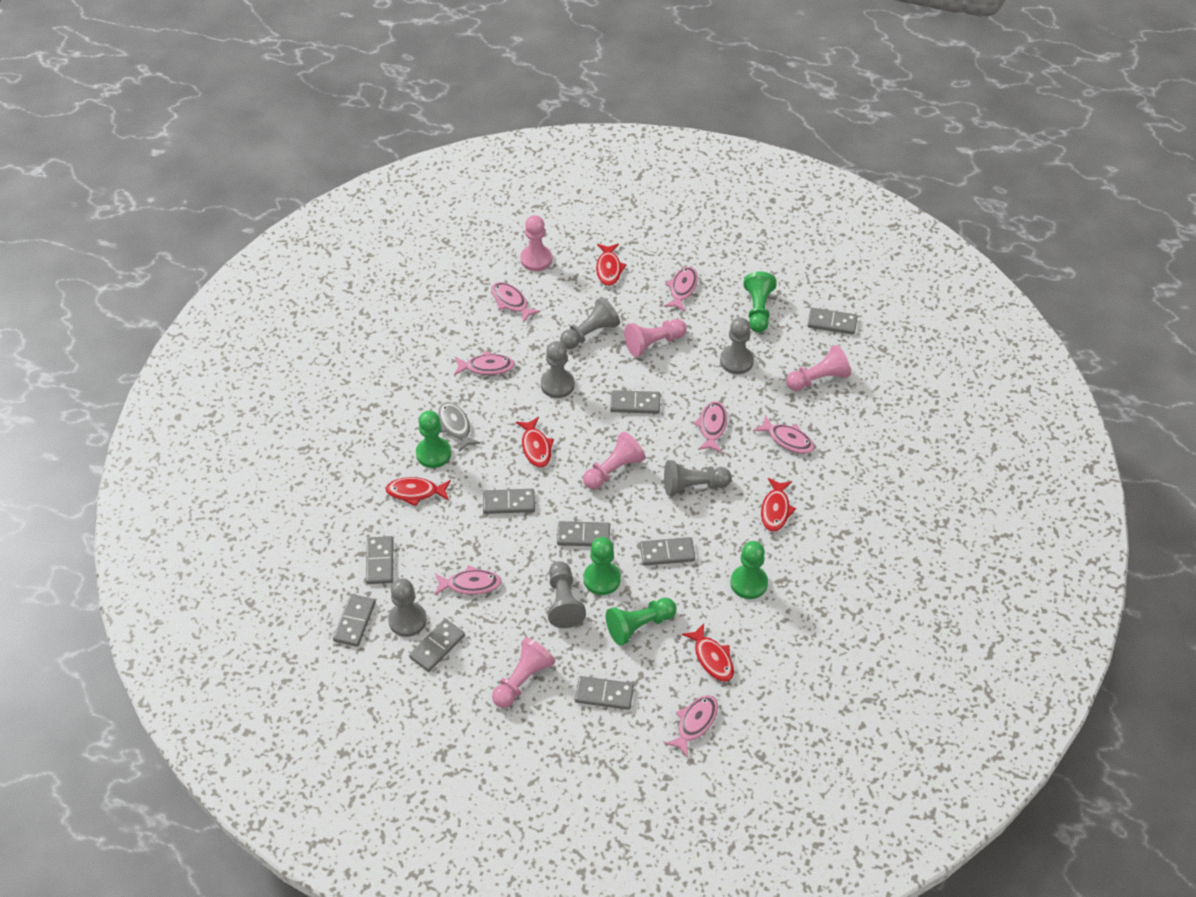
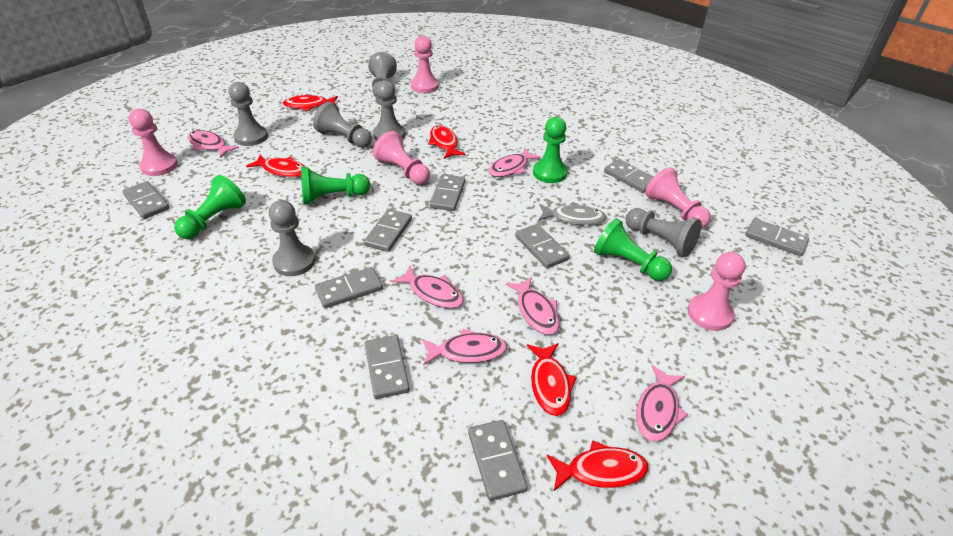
green pawn: [416,411,451,468] [584,537,621,595] [606,598,676,645] [730,541,768,599] [744,271,777,332] = 5 -> [174,175,246,239] [301,167,370,204] [533,117,568,183] [594,218,672,281] = 4
pink fish: [434,565,502,596] [454,351,515,375] [491,282,541,323] [664,267,698,312] [664,695,718,758] [694,401,727,453] [753,415,815,454] = 7 -> [188,130,239,158] [391,265,464,308] [422,329,507,366] [489,148,541,177] [505,277,559,335] [636,365,688,442] = 6

